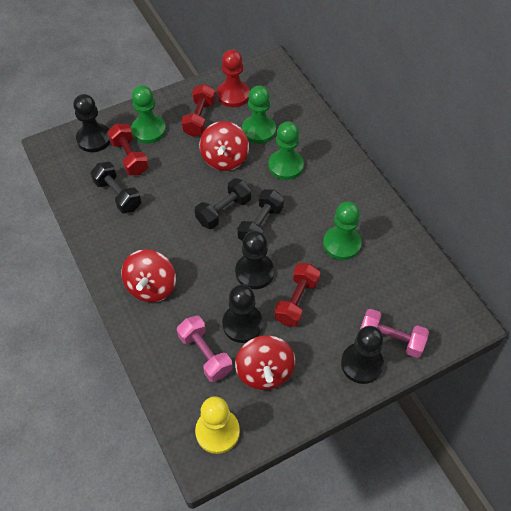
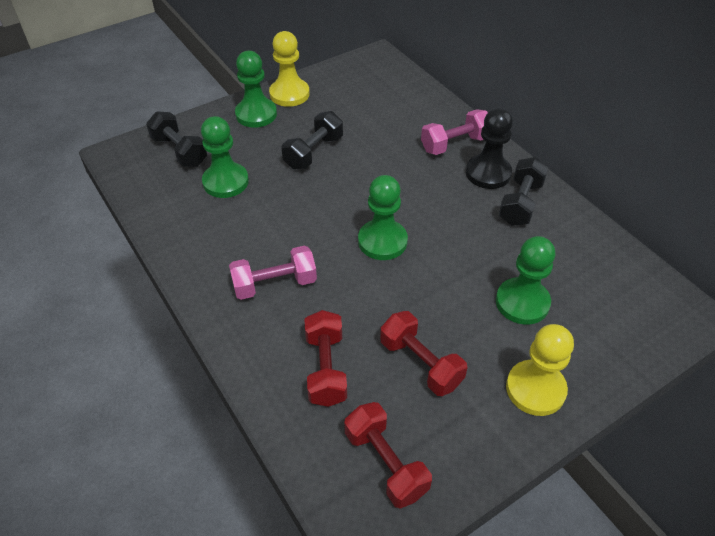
black pawn: [73,94,110,152] [222,285,263,343] [235,231,274,289] [341,326,384,384] = 4 -> [466,108,513,189] = 1
red pawn: [217,49,250,107] = 1 -> none = 0
red spinning top: [121,249,176,302] [199,121,249,171] [235,335,295,390] = 3 -> none = 0
yellow pawn: [195,396,240,454] = 1 -> [269,31,310,107] [506,324,574,416] = 2

